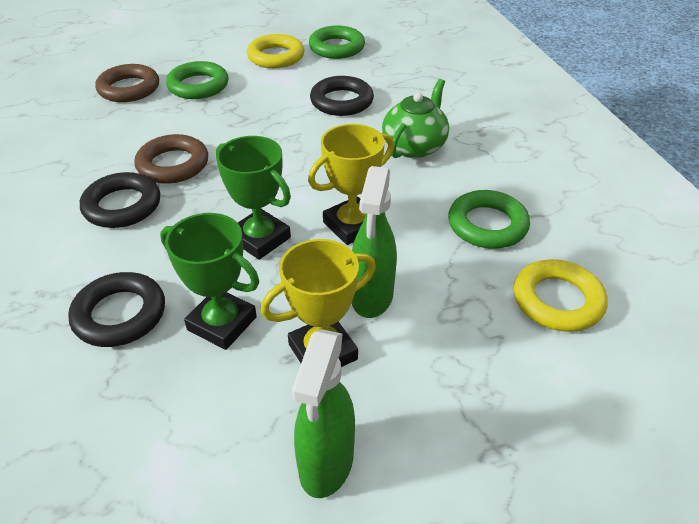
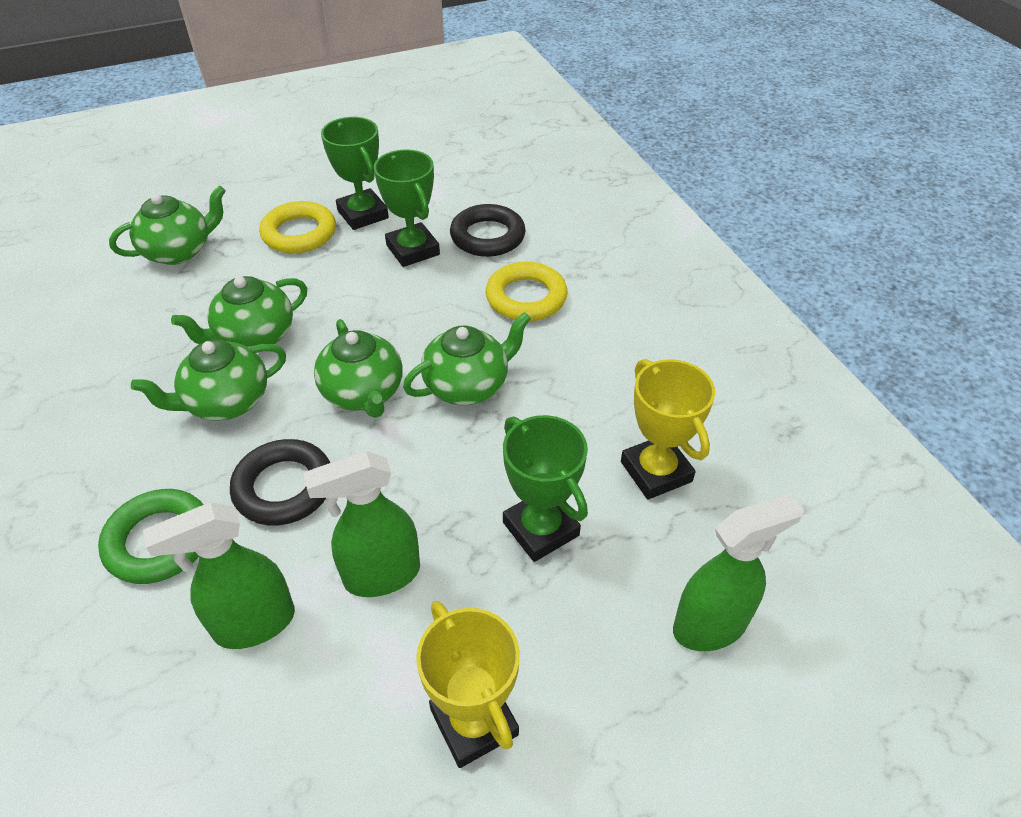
black ring: [68,272,165,347] [80,172,160,228] [310,76,374,116] = 3 -> [230,439,330,526] [450,204,526,257] = 2
brown ring: [95,64,159,102] [134,134,208,184] = 2 -> none = 0
green ring: [166,61,229,99] [309,26,365,59] [448,190,530,249] = 3 -> [98,489,204,584] = 1
green spray bottle: [292,329,355,498] [352,166,397,318] = 2 -> [143,502,295,649] [303,451,420,597] [673,494,803,651] = 3
green teapot: [382,79,449,158] = 1 -> [109,186,226,265] [131,340,286,421] [171,276,307,349] [314,319,403,418] [403,312,531,405] = 5
green trophy: [160,213,259,350] [216,136,291,260] = 2 -> [321,117,389,230] [374,149,440,267] [503,415,588,562] = 3

